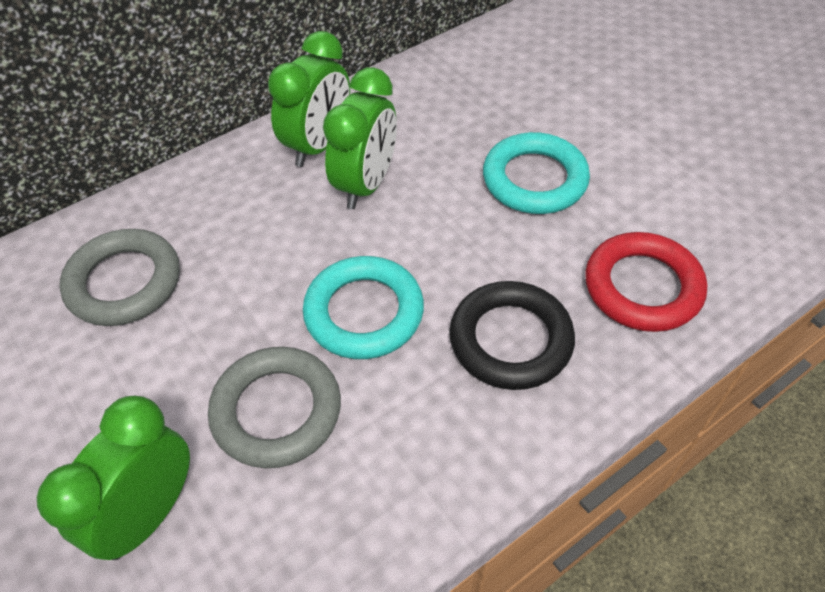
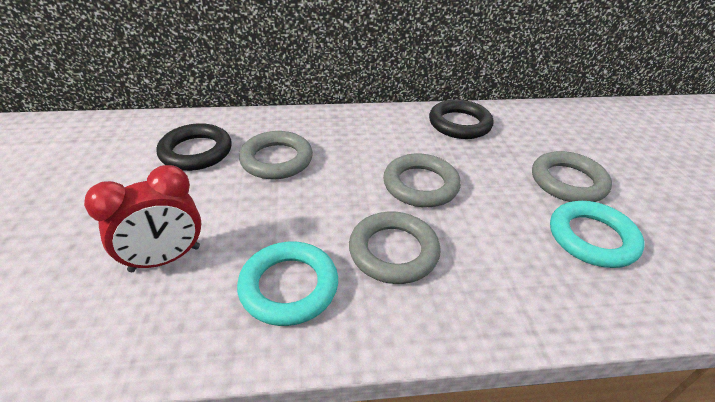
black ring: [449,281,575,390] = 1 -> [156,123,232,171] [429,99,493,139] = 2
green clock: [37,396,190,560] [268,31,350,167] [323,67,397,209] = 3 -> none = 0
grey ring: [60,229,180,326] [208,347,341,468] = 2 -> [239,131,313,179] [349,212,440,284] [383,154,461,207] [532,151,612,202] = 4
red clock: none = 0 -> [84,165,201,272] = 1
red ring: [585,232,707,332] = 1 -> none = 0

